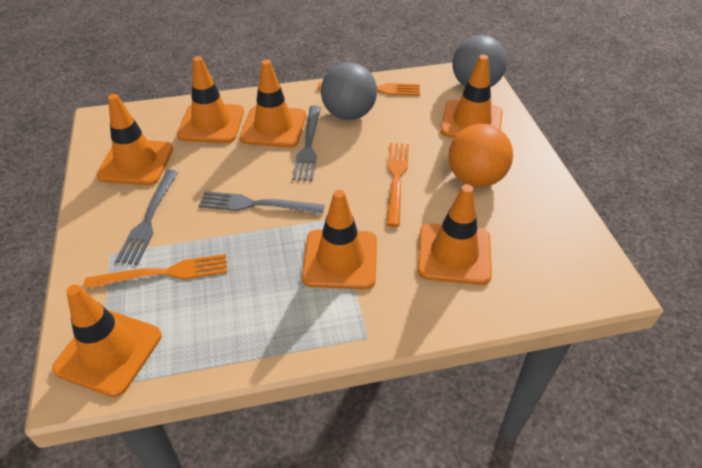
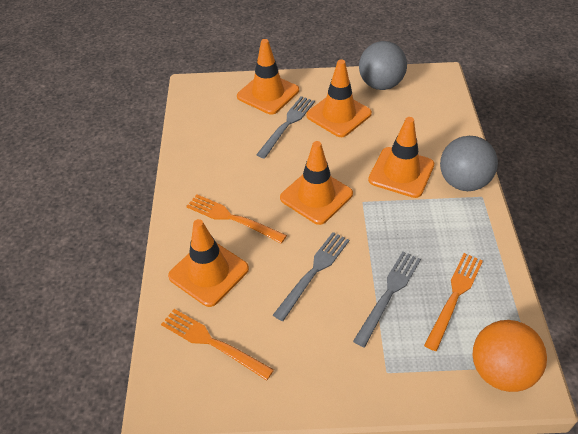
orange traffic cone: [52,284,162,397] [96,94,173,185] [177,56,244,143] [240,59,306,148] [302,190,377,289] [418,184,492,285] [441,55,503,138] = 7 -> [168,219,249,307] [237,39,299,114] [280,141,353,225] [306,59,372,137] [368,117,434,198] = 5

